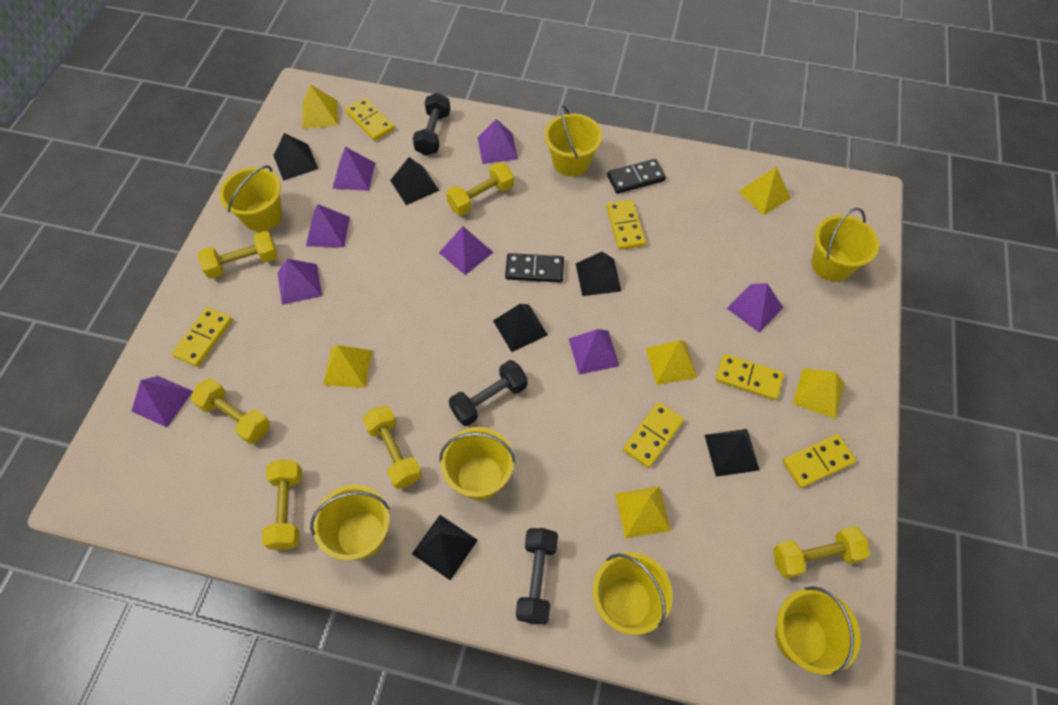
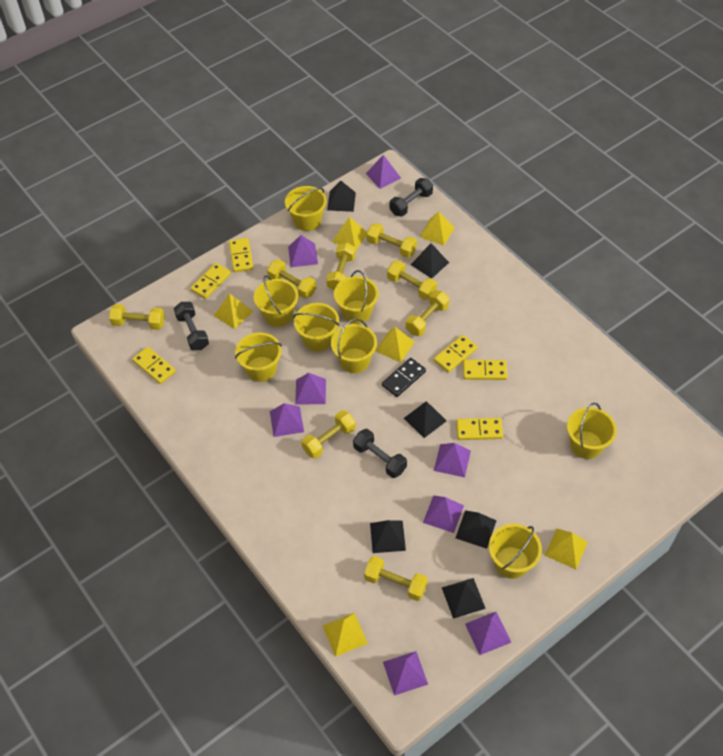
black domino: [505,253,564,283] [607,159,666,194] = 2 -> [382,358,426,397] = 1
yellow bucket: [219,165,282,232] [310,484,390,561] [439,427,515,500] [544,105,602,176] [593,552,673,635] [775,586,861,676] [811,208,879,281] = 7 -> [235,332,282,382] [254,275,298,327] [285,186,327,231] [293,303,339,351] [331,319,377,373] [334,270,379,324] [489,524,542,579] [567,403,617,459] = 8
yellow dumbbell: [191,378,270,444] [198,231,277,279] [262,459,302,550] [362,406,422,489] [446,162,514,215] [773,526,870,579] = 6 -> [109,304,165,330] [267,260,316,299] [301,410,356,459] [326,242,356,290] [364,556,428,601] [367,223,417,258] [387,260,437,300] [406,290,450,336] = 8

